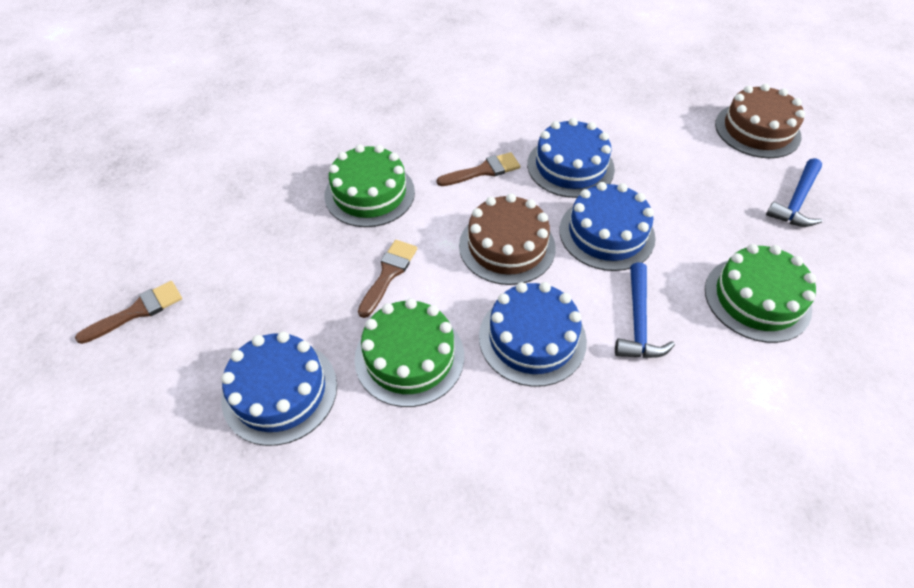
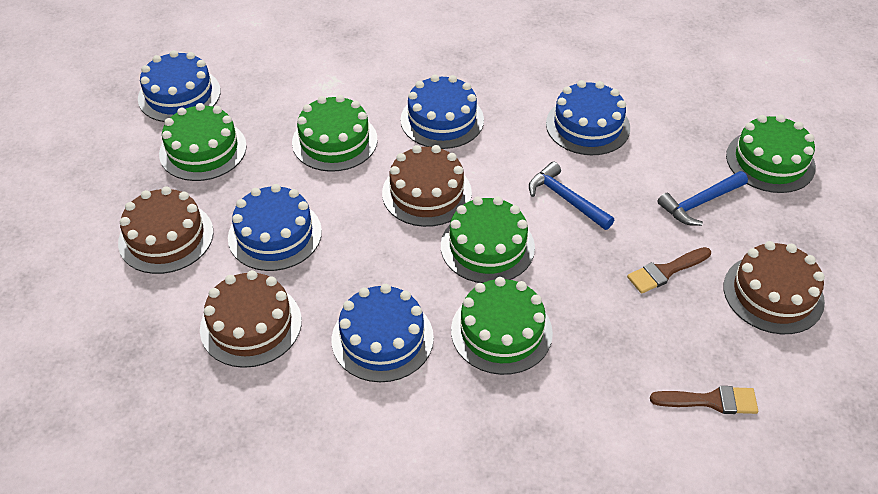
blue cake: [221,331,337,446] [479,282,587,387] [527,118,615,198] [559,182,656,271] = 4 -> [138,50,221,122] [228,184,322,271] [332,284,434,382] [400,74,484,149] [546,80,630,155] = 5
brown brush: [75,281,182,344] [358,240,417,318] [437,152,520,186] = 3 -> [627,247,711,294] [650,386,758,414] = 2
brown cake: [459,194,556,285] [715,84,805,158] = 2 -> [118,186,214,274] [200,270,302,368] [382,145,472,227] [723,241,825,334] = 4
green cake: [324,144,415,227] [354,298,464,407] [705,244,816,343] = 3 -> [159,103,247,181] [292,95,377,172] [441,197,535,283] [451,277,553,375] [726,115,816,193] = 5

